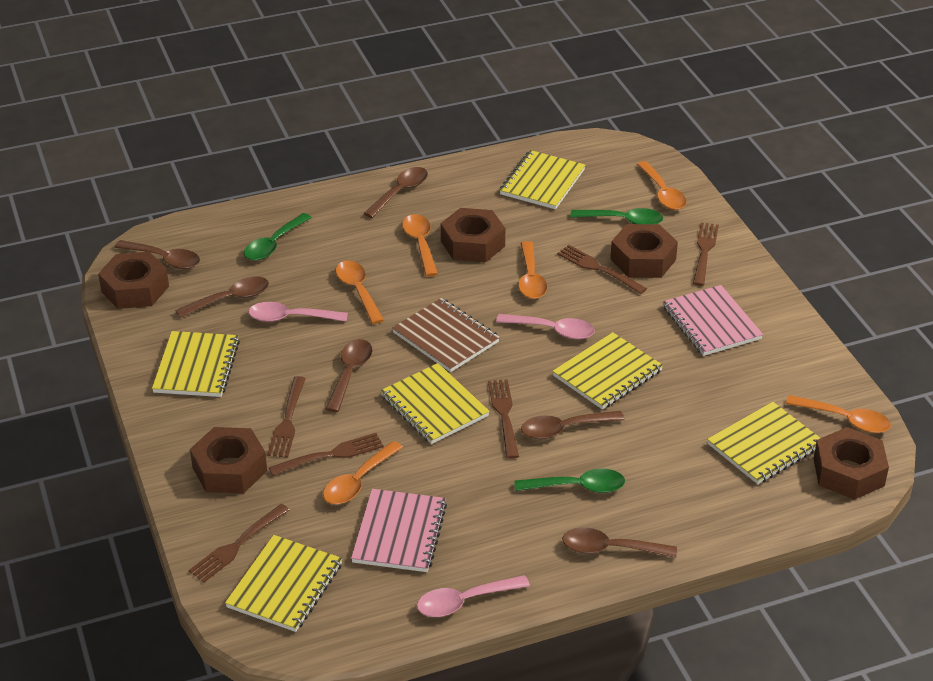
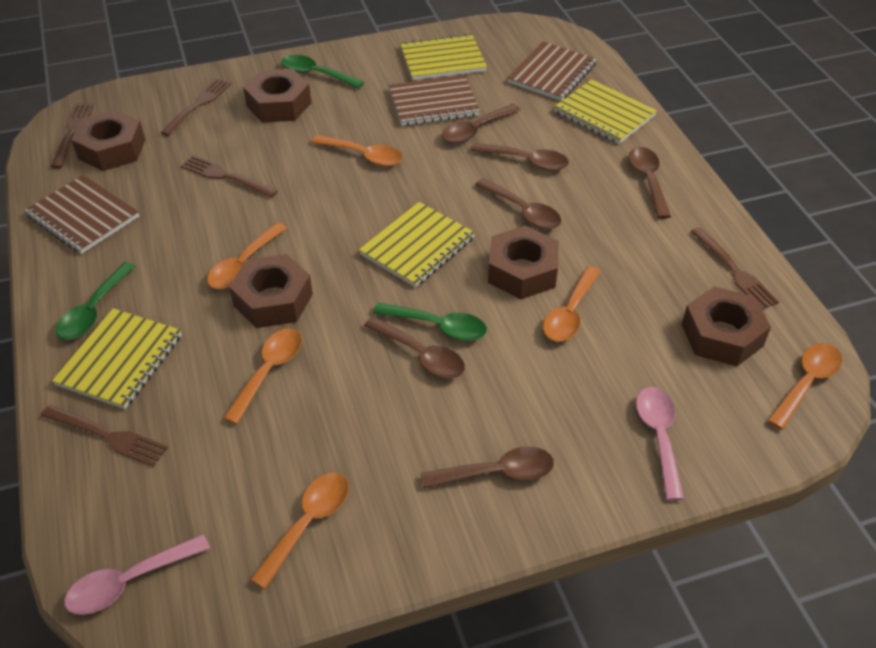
brown fork: [189,504,290,582] [267,376,306,458] [269,433,384,476] [488,379,519,459] [557,245,647,294] [693,222,719,286] = 6 -> [41,405,168,467] [51,103,94,169] [160,78,231,136] [181,155,278,198] [691,227,780,310] = 5
brown notebook: [392,298,500,372] = 1 -> [24,175,139,254] [388,75,480,126] [507,41,597,101] = 3
pink notebook: [351,489,447,572] [663,285,763,356] = 2 -> none = 0
pink spoon: [248,302,348,322] [417,575,530,617] [496,314,595,339] = 3 -> [64,534,210,615] [636,387,684,500] = 2
yellow notebook: [152,331,240,397] [225,535,342,632] [380,363,490,444] [500,150,586,209] [552,332,663,410] [707,402,820,484] = 6 -> [52,308,182,409] [359,202,475,287] [400,33,487,80] [554,79,657,144] = 4

